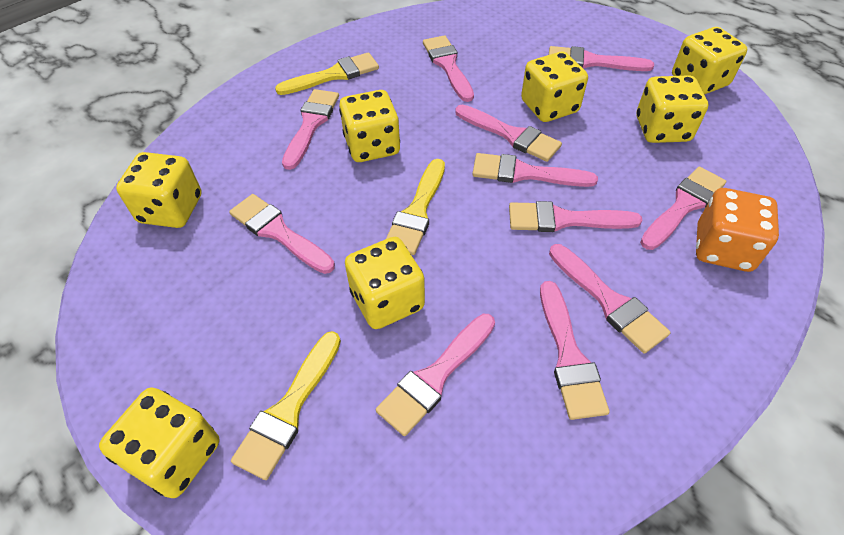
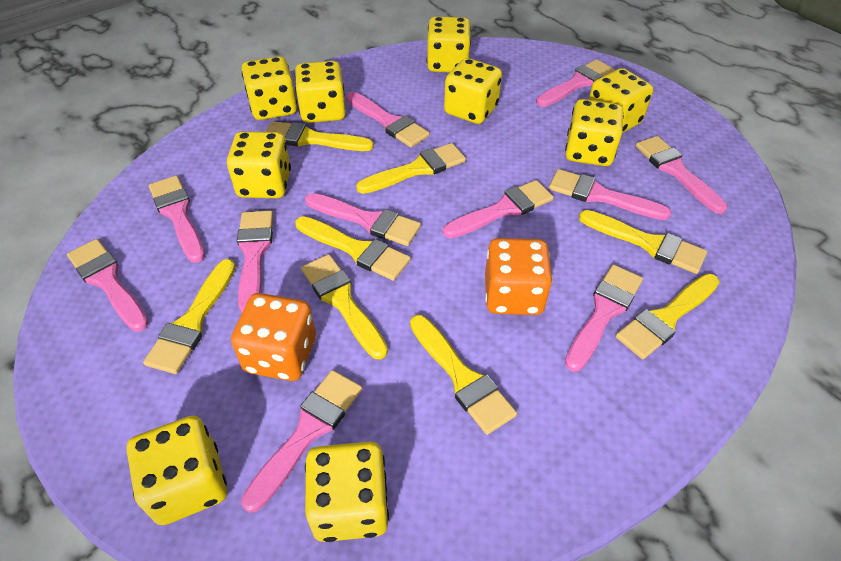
orange dice: [696,188,779,272] = 1 -> [231,293,316,381] [485,238,553,315] = 2
yellow brush: [231,331,341,480] [275,52,379,95] [386,159,445,255] = 3 -> [143,259,236,374] [266,121,374,151] [295,216,411,281] [301,254,388,360] [356,143,466,194] [410,315,517,435] [579,210,707,274] [616,274,720,359] = 8
yellow dice: [99,387,220,498] [116,152,202,228] [339,90,400,162] [345,237,425,329] [521,51,588,122] [637,75,708,143] [672,27,747,95] = 7 -> [126,416,227,525] [227,131,291,198] [242,56,297,120] [295,61,346,123] [305,442,389,542] [427,16,471,72] [444,58,502,124] [565,99,624,166] [589,68,653,133] = 9

